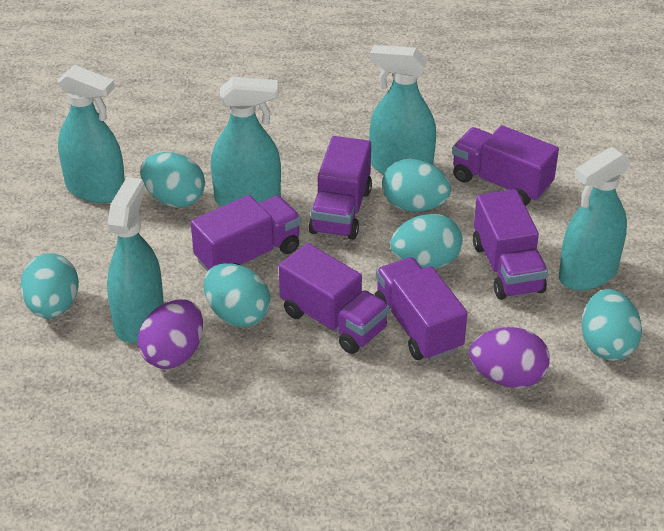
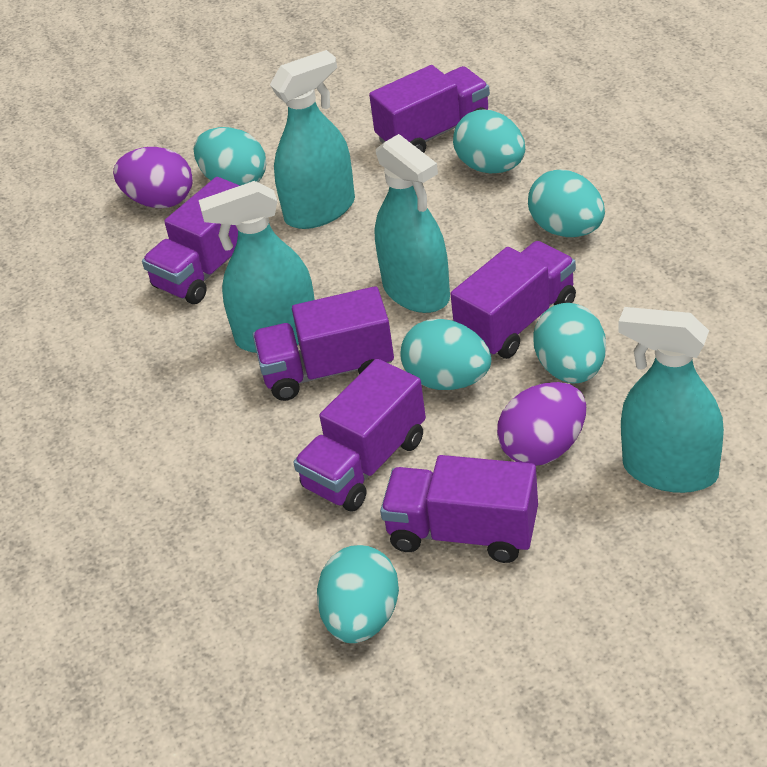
turquoise spray bottle: [58,65,125,203] [107,177,164,343] [211,77,281,206] [369,45,436,174] [559,147,631,290] = 5 -> [199,181,315,353] [270,50,355,229] [374,134,450,313] [619,307,724,493] = 4

